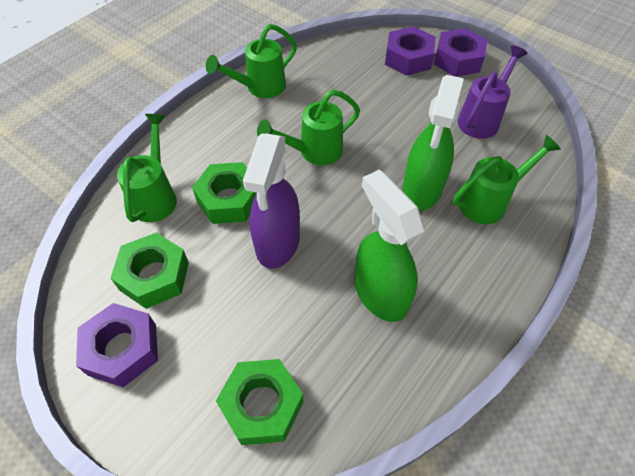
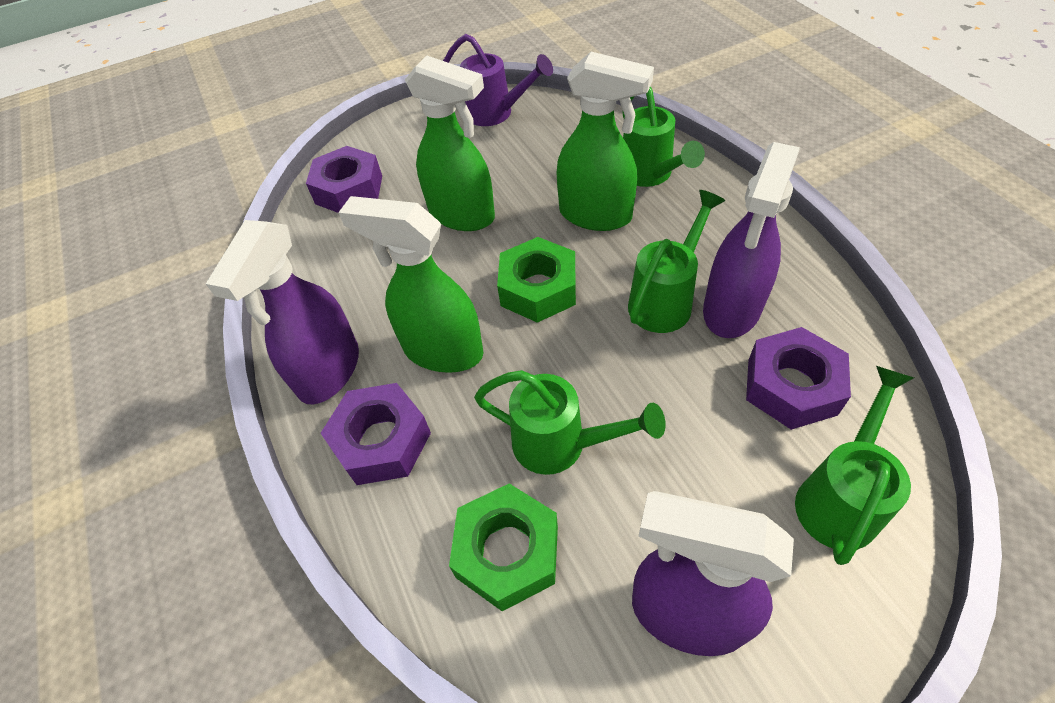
green nut: [111,233,189,309] [192,162,256,224] [216,359,304,445] = 3 -> [449,483,558,611] [497,237,576,323] = 2
green spray bottle: [355,170,425,322] [403,75,464,211] = 2 -> [338,196,483,373] [405,56,495,231] [557,52,654,231] = 3
purple spray bottle: [243,133,300,269] = 1 -> [206,220,359,404] [632,491,794,656] [703,142,800,338] = 3

